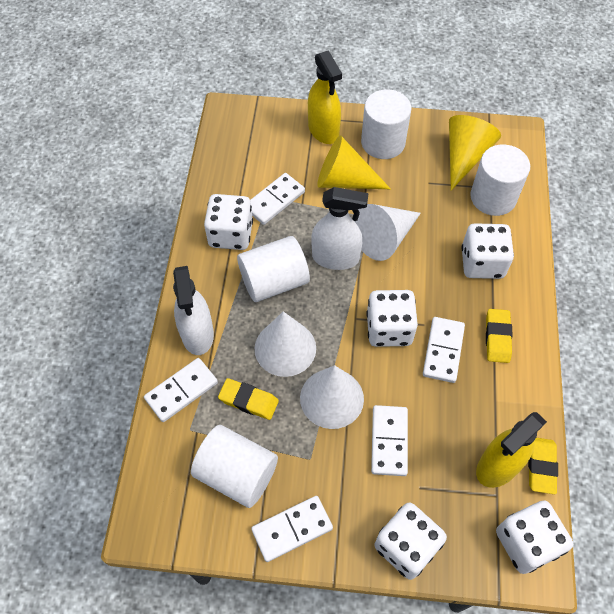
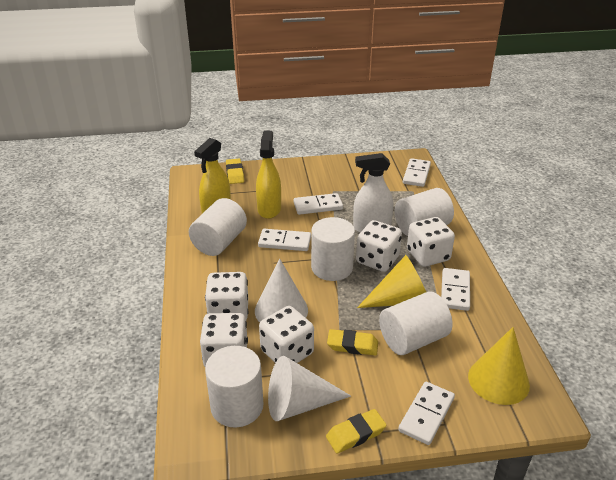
white cone: [255,311,316,377] [300,365,364,429] [354,204,421,261] = 3 -> [255,258,308,322] [268,356,351,421] = 2
white cylinder: [191,425,278,508] [237,236,310,302] [361,89,412,159] [470,144,530,216] = 4 -> [189,198,247,256] [205,346,263,428] [311,217,355,281] [379,292,453,355] [395,188,454,236] = 5
white spray bottle: [173,266,214,355] [311,187,369,270] = 2 -> [353,153,393,233] = 1

